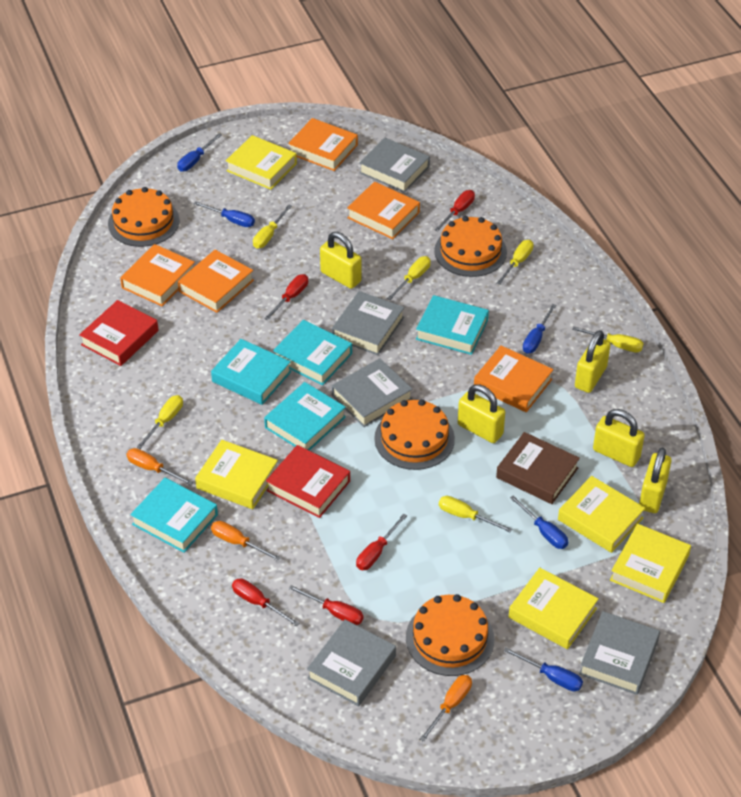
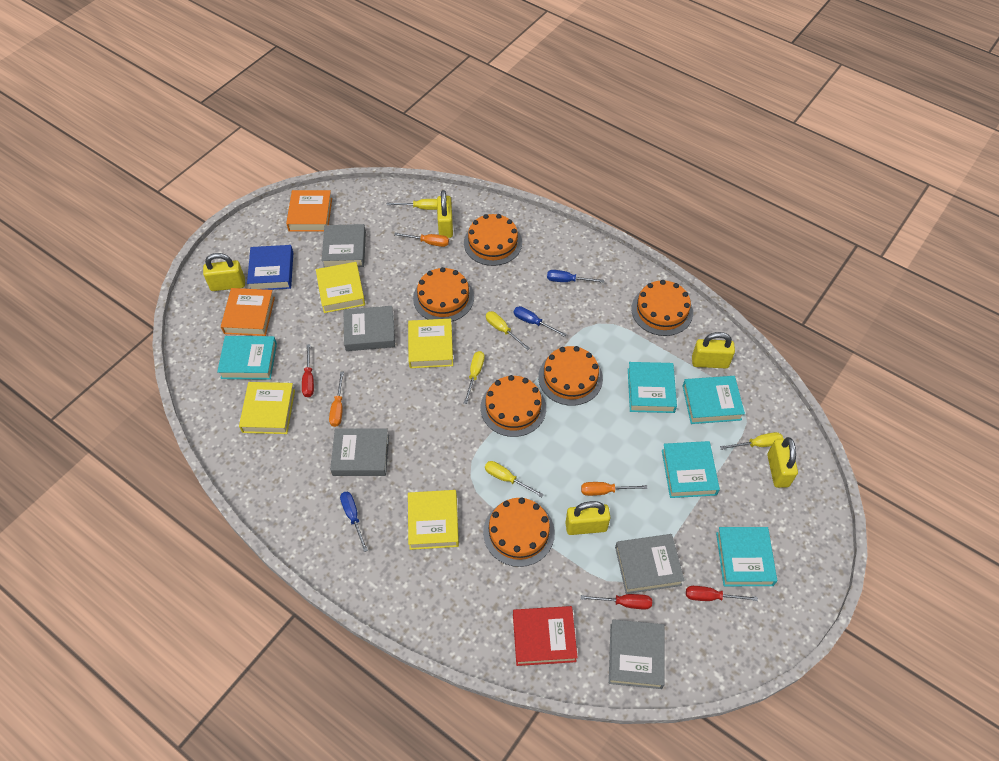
blue book: none = 0 -> [247,245,293,290] = 1
blue screwdriver: [177,133,222,172] [194,201,255,227] [504,647,583,691] [510,495,568,549] [523,304,556,354] = 5 -> [340,492,368,552] [514,306,567,337] [547,270,604,283] = 3
brown book: [496,432,580,504] = 1 -> none = 0
orange book: [120,244,195,306] [178,250,254,313] [288,118,358,171] [347,182,420,239] [474,346,553,412] = 5 -> [221,288,275,336] [286,190,332,232] = 2
orange cake: [108,187,180,247] [374,399,455,470] [406,594,494,676] [434,216,507,277] = 4 -> [413,267,474,322] [464,214,522,266] [481,375,546,437] [483,498,555,567] [538,346,603,406] [631,280,693,336] = 6
red book: [79,300,159,366] [266,445,350,518] = 2 -> [513,606,578,666] = 1
red screwdriver: [232,578,299,626] [264,274,308,320] [289,585,364,625] [356,513,407,570] [435,190,475,231] = 5 -> [302,344,314,397] [581,594,652,609] [686,586,758,601] = 3
yellow book: [195,440,278,509] [226,135,297,190] [509,568,599,649] [558,476,645,553] [610,524,691,603] = 5 -> [239,382,295,434] [316,262,365,313] [408,319,453,368] [408,490,459,550] = 4
yellow screwdriver: [137,395,183,449] [253,205,292,249] [387,256,431,300] [439,496,512,533] [497,240,534,285] [572,327,644,352] = 6 -> [387,199,437,210] [464,351,485,404] [485,461,544,497] [486,311,530,350] [720,432,783,450] = 5

